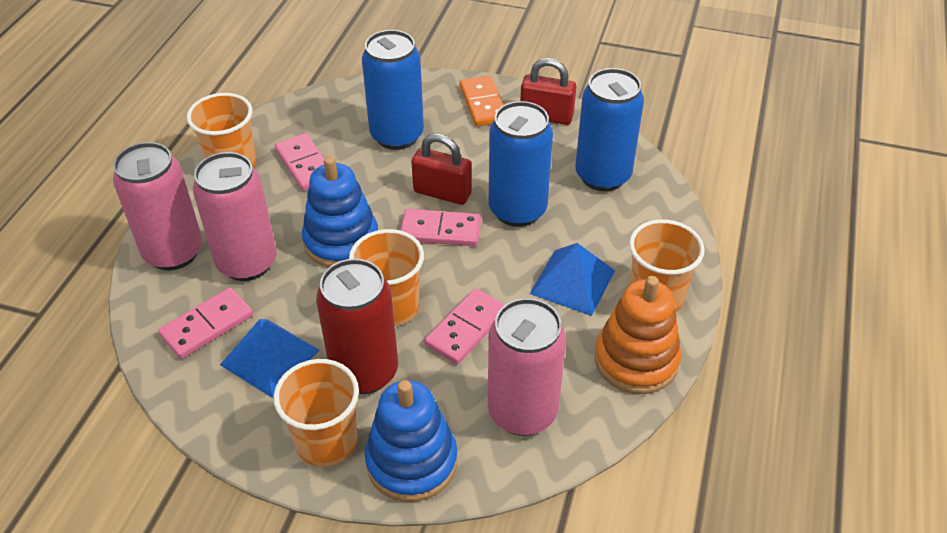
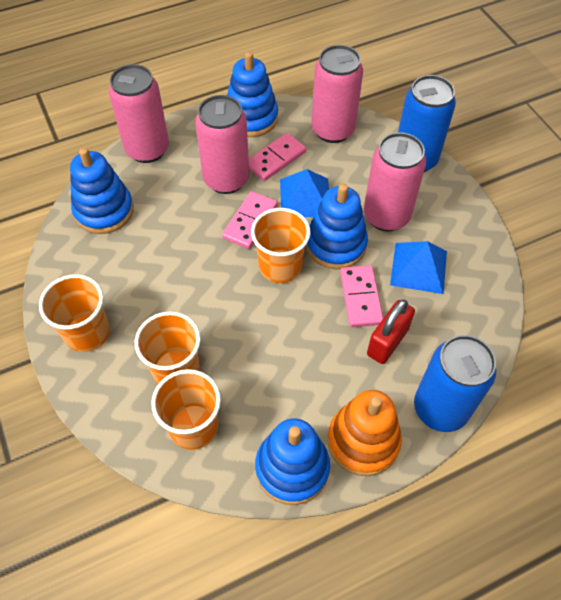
blue can: [362,30,424,150] [489,101,553,227] [575,68,644,191] = 3 -> [398,75,456,172] [414,335,496,432] = 2
blue stacking toy: [302,156,378,267] [365,380,457,502] = 2 -> [70,148,134,234] [227,52,278,137] [255,418,330,505] [306,184,368,269] = 4
orange domino: [460,76,504,126] = 1 -> none = 0
pink can: [113,142,202,270] [193,152,277,281] [488,298,566,436] = 3 -> [109,64,169,163] [195,95,249,194] [311,45,363,143] [364,132,426,231] = 4
pink domino: [158,287,253,359] [275,133,325,191] [401,209,481,246] [424,289,505,364] = 4 -> [222,191,277,249] [249,133,306,181] [340,265,383,327] = 3
red can: [316,259,398,394] = 1 -> none = 0
red padlock: [411,133,472,205] [520,58,576,125] = 2 -> [367,299,415,364] = 1

